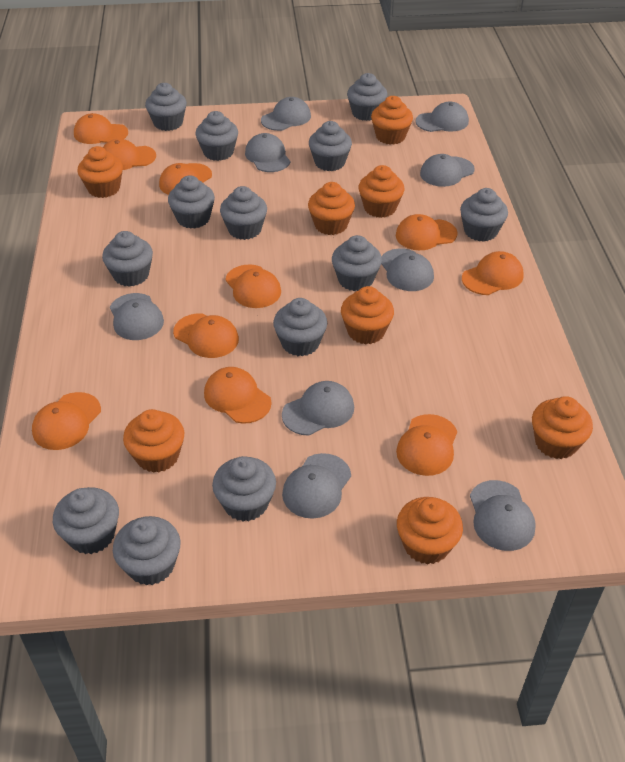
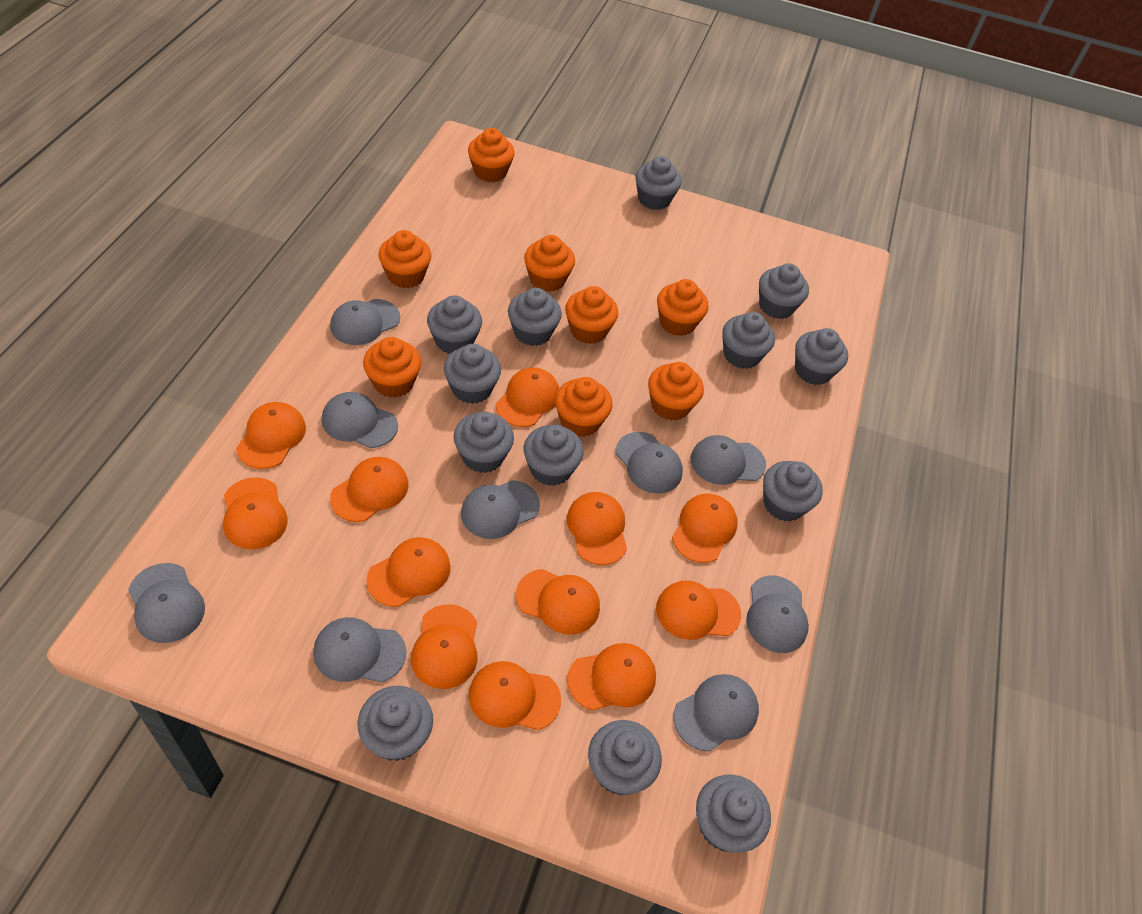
orange cap: [32,392,101,450] [74,113,128,144] [103,139,156,170] [159,163,212,195] [173,314,239,358] [204,367,271,424] [225,264,281,308] [396,214,458,250] [396,414,457,476] [462,251,524,295] = 10 -> [223,477,288,549] [236,402,306,469] [330,457,409,522] [366,537,451,607] [411,604,477,689] [469,661,561,730] [496,367,559,427] [516,569,600,635] [567,492,627,565] [567,643,656,711] [656,580,741,640] [672,493,738,563] = 12

